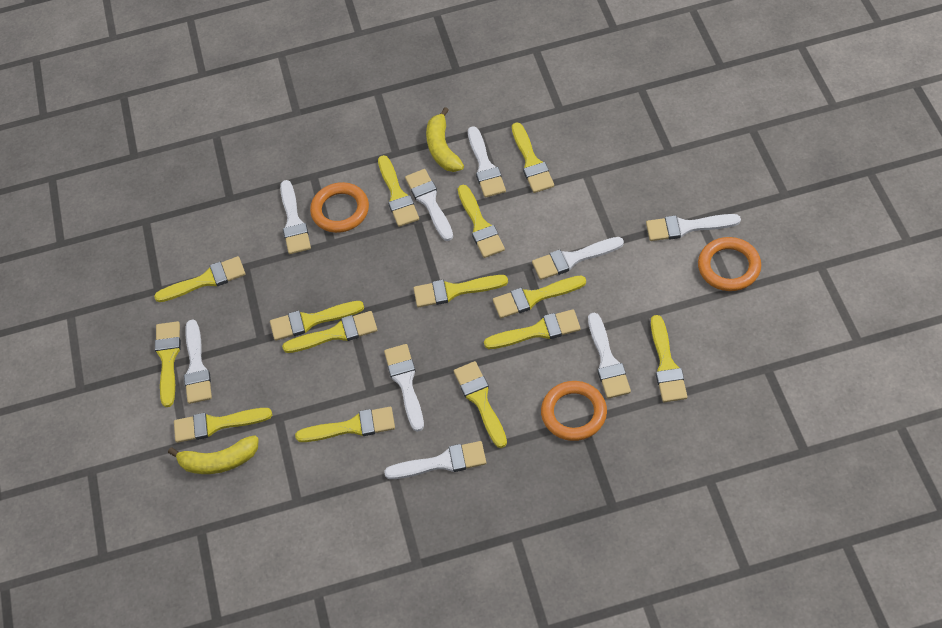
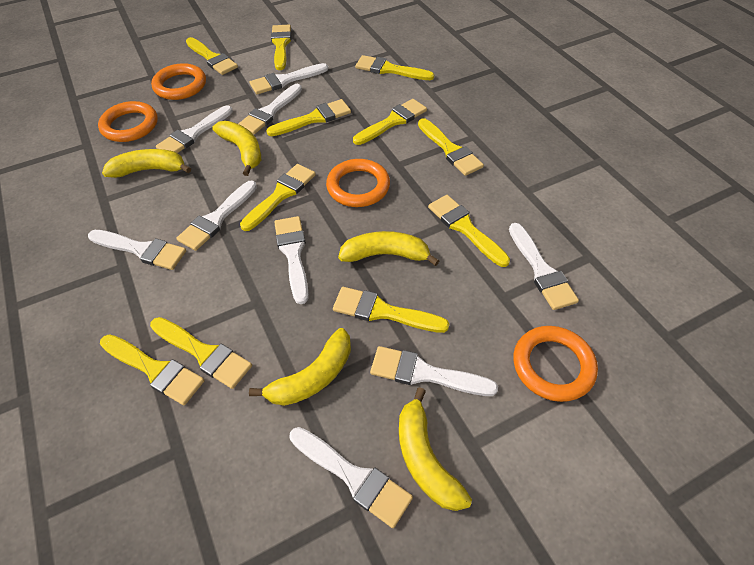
orange ring: [310,182,369,233] [541,381,607,441] [698,237,761,291] = 3 -> [98,101,158,142] [151,63,206,100] [326,159,390,207] [513,326,598,402] = 4
yellow banana: [168,435,259,474] [426,107,464,172] = 2 -> [102,149,191,178] [212,121,261,176] [249,328,351,406] [338,231,439,266] [399,387,472,511] = 5
yellow brush: [154,256,246,302] [155,321,181,407] [174,408,272,443] [270,301,364,341] [282,311,377,353] [295,407,395,442] [378,155,419,227] [413,275,508,307] [454,361,507,448] [458,185,505,258] [484,309,581,349] [493,275,586,318] [512,122,554,193] [651,315,687,402] = 14 -> [100,334,205,405] [150,317,252,389] [186,37,238,75] [240,164,316,231] [266,99,351,136] [271,25,291,70] [333,287,449,333] [353,99,427,145] [355,55,434,80] [418,118,484,176] [428,195,510,267] = 11

